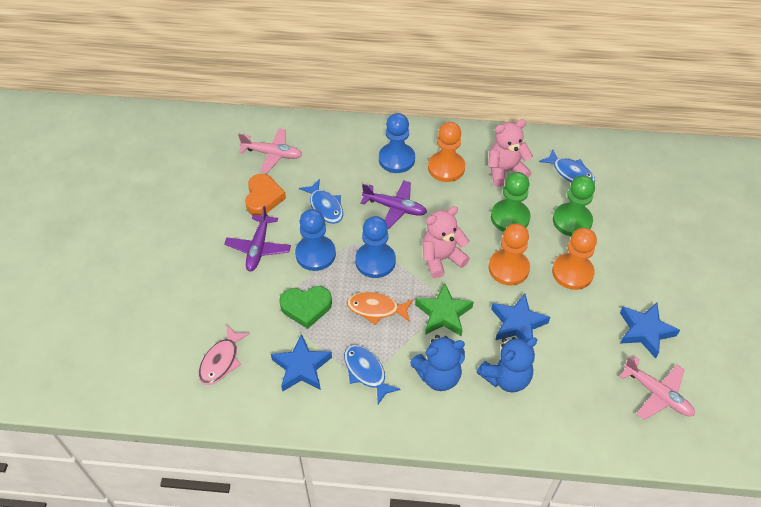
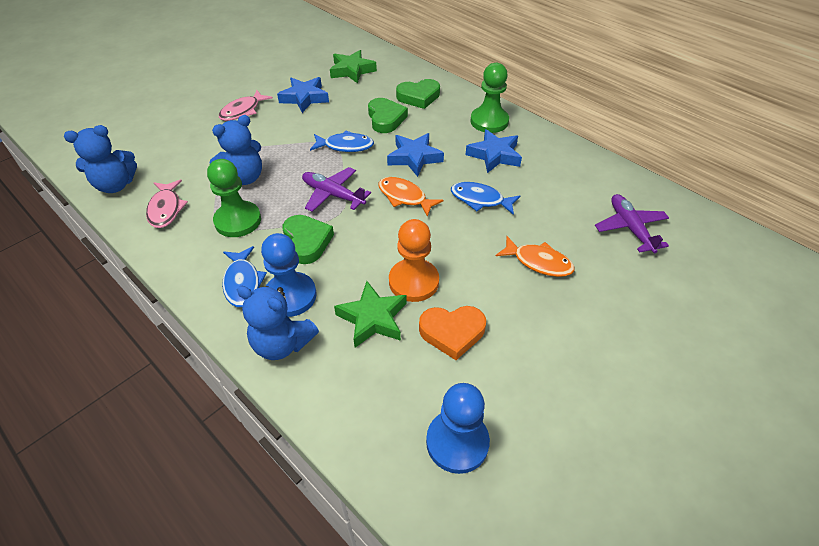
blue pawn: [295,209,336,271] [355,216,396,278] [379,113,415,173] = 3 -> [261,233,317,317] [426,383,490,474] = 2
blue teddy bear: [410,335,465,391] [477,337,537,392] = 2 -> [64,125,137,193] [210,115,262,185] [237,286,319,360] = 3
green heart: [279,286,332,329] = 1 -> [283,215,334,264] [368,98,408,133] [396,79,440,109] = 3
green star: [415,283,474,337] = 1 -> [330,50,377,83] [334,281,406,348] = 2
orange fish: [347,292,413,325] = 1 -> [378,177,443,217] [496,236,575,277] = 2
orange pawn: [428,122,465,182] [488,224,530,285] [552,228,597,290] = 3 -> [389,219,439,302] = 1
pink fish: [198,325,250,385] = 1 -> [146,180,188,228] [219,90,273,121] = 2
pink plane: [238,128,303,173] [619,356,695,420] = 2 -> none = 0
pink teddy bear: [422,206,470,278] [488,119,533,187] = 2 -> none = 0

